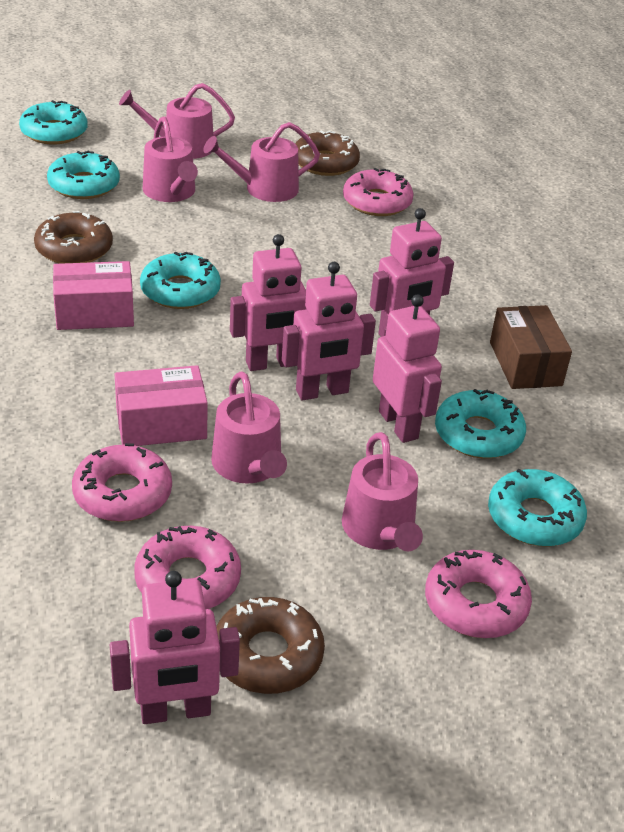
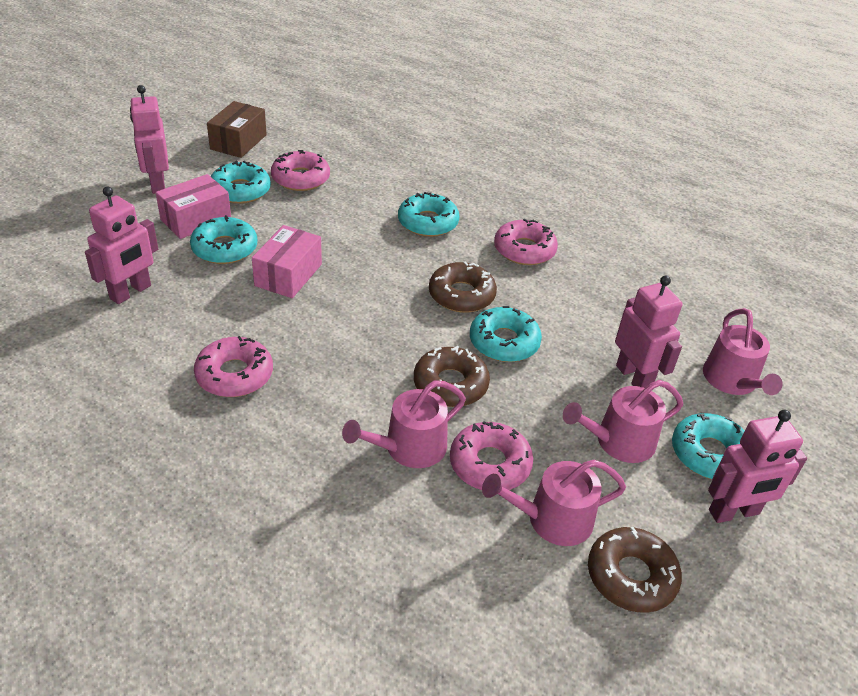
pink robot: [110,571,240,724] [230,234,306,371] [282,262,376,400] [370,208,454,337] [373,294,442,443] = 5 -> [85,187,158,304] [130,85,169,194] [615,275,682,388] [708,410,807,523] = 4
pink watering can: [119,83,235,159] [143,116,198,202] [203,122,320,202] [211,371,287,484] [342,432,423,551] = 5 -> [342,380,466,468] [482,460,626,546] [563,380,683,463] [703,308,783,395] = 4

